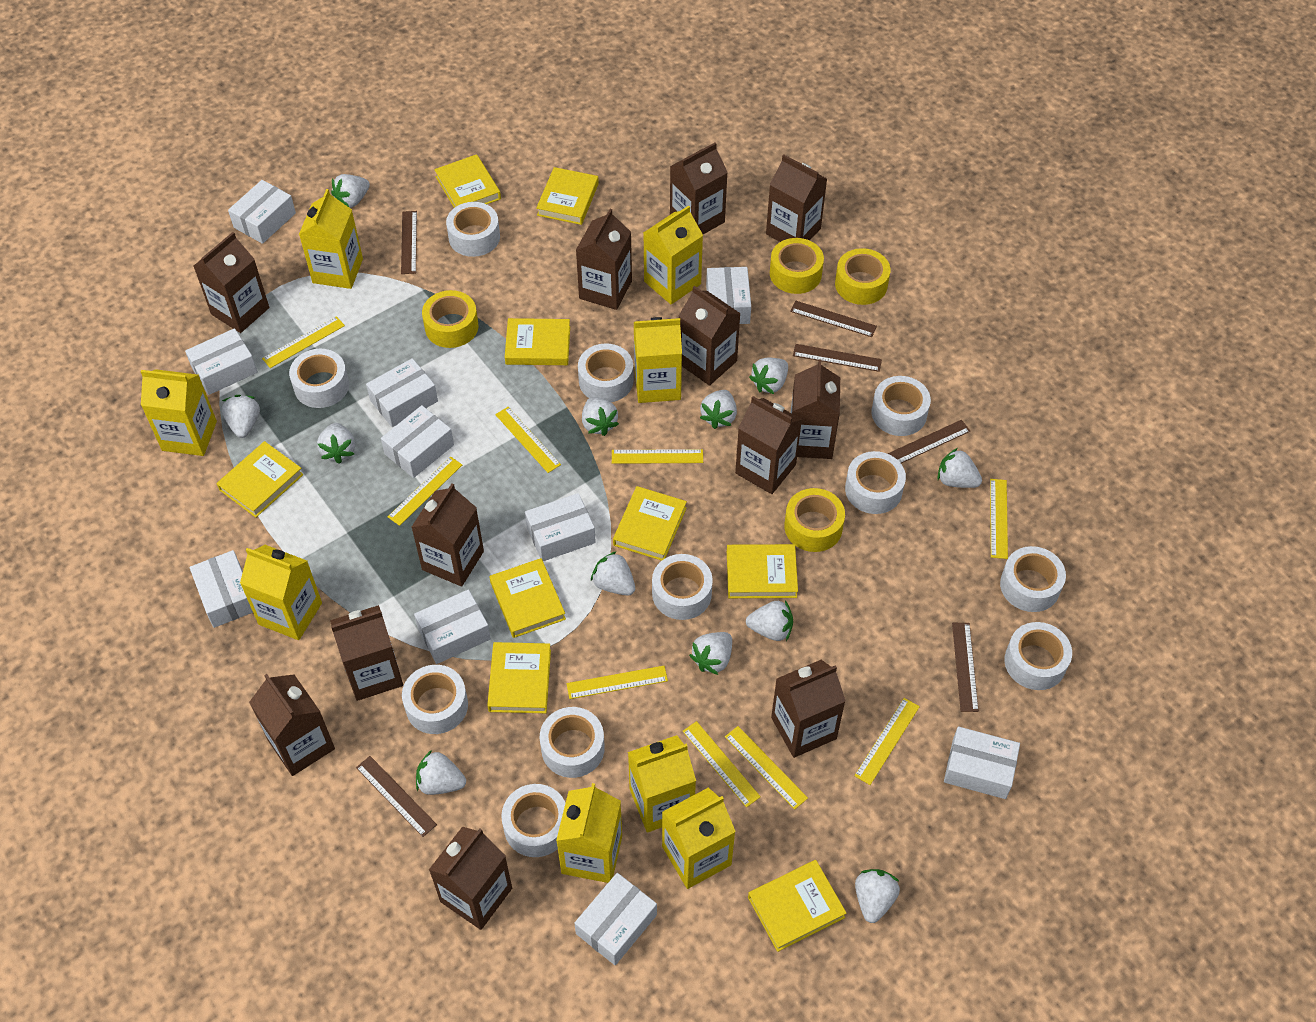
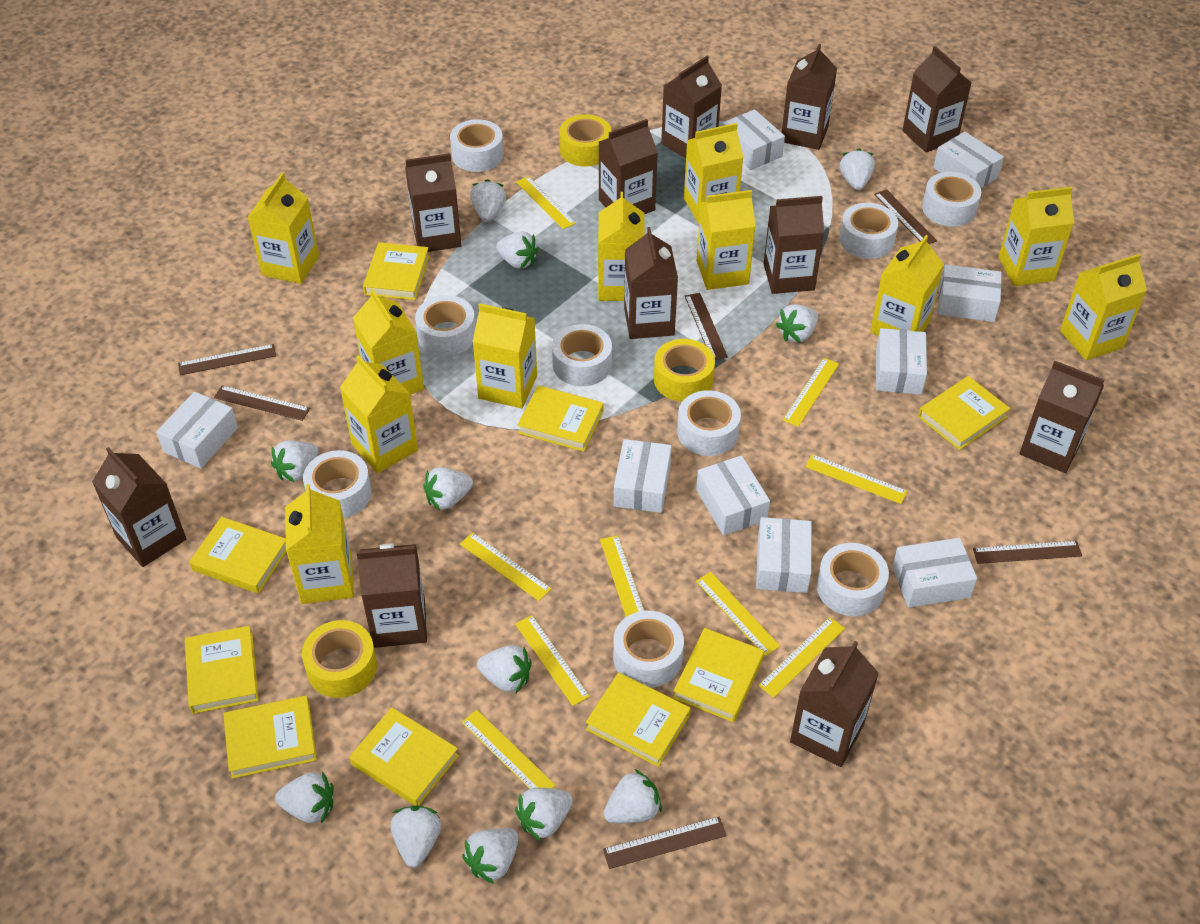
brown carton: [194,232,269,333] [249,674,335,776] [330,605,403,701] [412,484,484,587] [429,827,512,930] [576,209,632,310] [670,142,728,234] [679,286,741,386] [735,396,802,494] [766,154,827,242] [771,660,846,758] [791,359,840,459] = 12 -> [92,447,186,567] [357,543,427,648] [405,153,461,252] [599,119,658,214] [624,227,678,339] [661,56,722,158] [764,196,824,294] [782,44,837,150] [790,641,879,767] [902,46,972,152] [1019,361,1104,473] = 11
white box: [185,328,258,395] [190,550,253,628] [228,180,296,244] [366,358,438,427] [381,405,454,478] [414,589,491,664] [525,493,596,561] [574,873,657,965] [706,267,751,324] [944,727,1020,799] = 10 -> [156,392,238,469] [614,439,672,513] [696,455,770,535] [723,109,785,170] [756,517,812,593] [876,328,927,395] [892,538,977,608] [933,132,1004,188] [938,264,1001,322] = 9
white tape: [289,349,349,408] [402,665,468,734] [446,202,500,257] [501,784,565,857] [540,707,605,778] [578,343,634,402] [652,554,713,620] [845,451,906,514] [872,376,931,436] [1000,546,1066,612] [1004,622,1072,690] = 11 -> [303,450,371,518] [415,295,475,356] [450,119,504,172] [552,324,612,386] [613,611,684,688] [677,390,741,456] [817,543,889,616] [839,203,898,259] [922,172,981,227] = 9
yellow carton: [140,369,217,456] [240,545,322,640] [299,189,363,289] [556,783,622,883] [628,735,696,833] [634,317,682,403] [643,205,703,304] [662,787,736,889] = 8 -> [247,172,319,284] [285,484,354,604] [340,355,418,473] [353,289,424,395] [472,303,537,408] [598,192,645,301] [684,123,744,224] [697,190,756,290] [870,235,944,336] [998,187,1074,286] [1060,254,1147,360] = 11
yellow tape: [422,290,479,348] [770,238,824,294] [784,488,845,552] [835,248,890,305] = 4 -> [302,620,377,698] [559,114,612,167] [654,339,715,402] = 3

